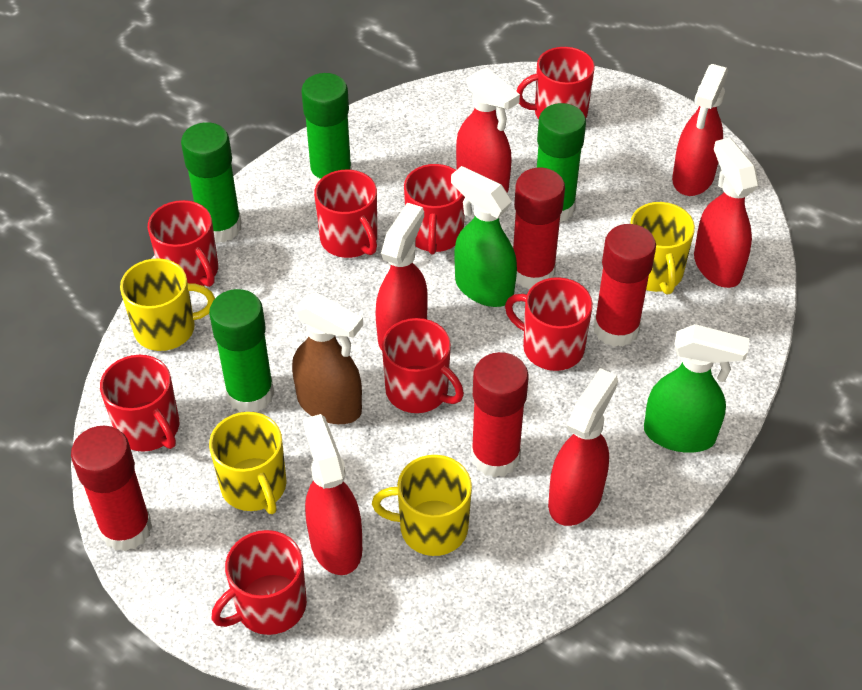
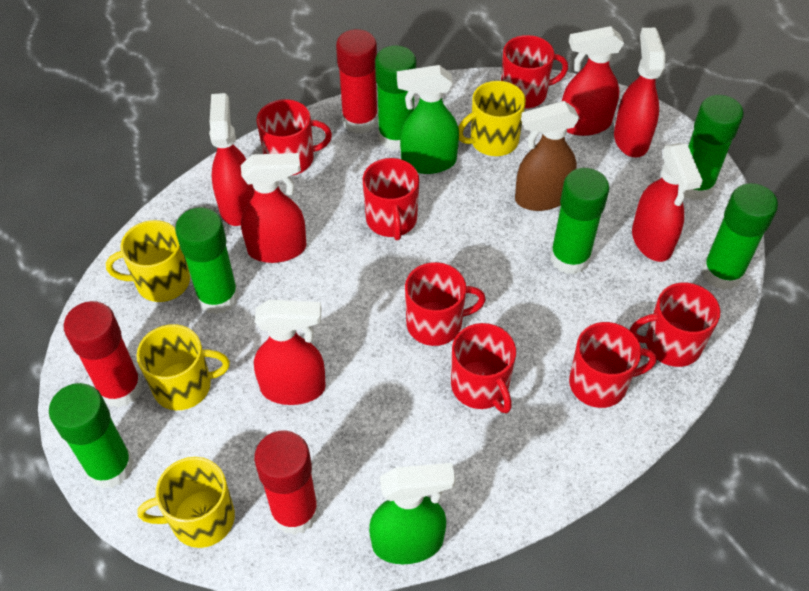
green glue stick: [181,122,242,243] [209,289,274,412] [301,73,352,187] [537,103,586,223] = 4 -> [49,383,134,488] [175,208,239,314] [375,45,416,150] [550,168,609,274] [685,95,743,200] [702,183,778,290] = 6
red glue stick: [71,426,152,552] [471,352,529,478] [513,168,565,289] [593,224,656,347] = 4 -> [64,301,143,408] [254,430,319,535] [336,29,378,134] = 3
red mug: [100,355,179,452] [148,200,218,287] [211,530,307,635] [314,170,377,258] [382,318,464,413] [404,164,465,254] [505,277,593,371] [517,47,595,119] = 8 -> [256,99,332,176] [363,158,419,240] [405,262,486,346] [451,323,516,413] [501,35,568,109] [569,322,657,408] [629,283,720,367] = 7

